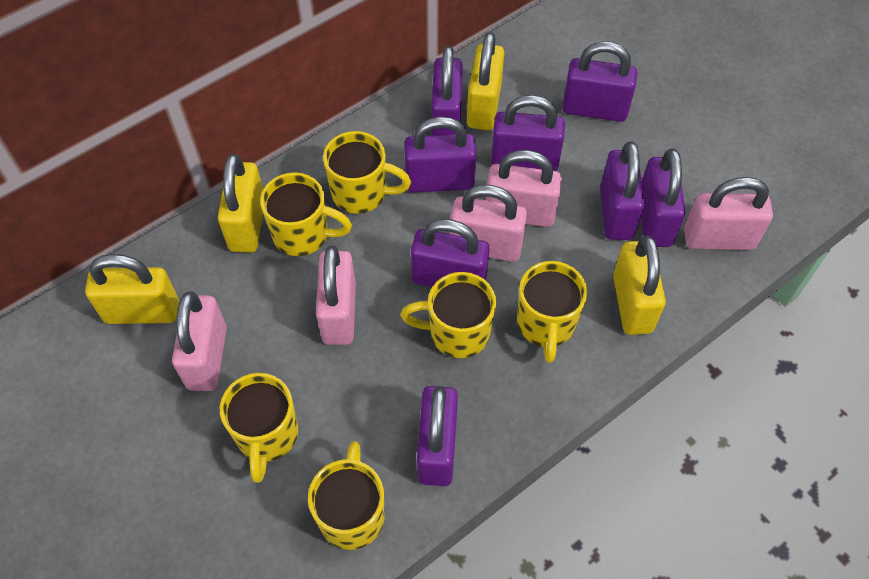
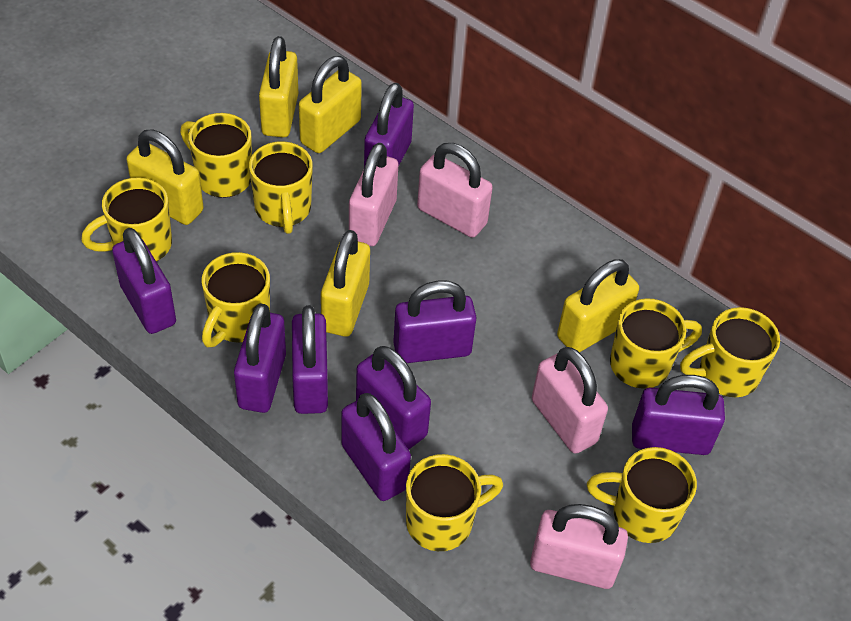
pink padlock: [172,292,227,391] [316,246,356,345] [450,185,527,262] [486,150,562,227] [684,177,773,250] = 5 -> [349,143,399,246] [417,143,493,238] [530,504,628,589] [532,347,608,454] = 4
yellow mug: [220,373,298,483] [260,172,352,256] [308,441,384,550] [323,131,411,214] [400,272,496,358] [517,261,587,363] = 6 -> [81,177,172,261] [180,113,252,198] [202,252,270,347] [249,142,313,234] [406,454,503,551] [587,447,697,543] [610,298,702,389] [680,307,780,397] = 8
yellow padlock: [85,254,179,324] [218,154,263,253] [467,32,504,130] [613,236,666,335] = 4 -> [127,130,204,225] [259,36,298,137] [299,56,362,153] [321,230,370,337] [557,259,639,352] = 5

